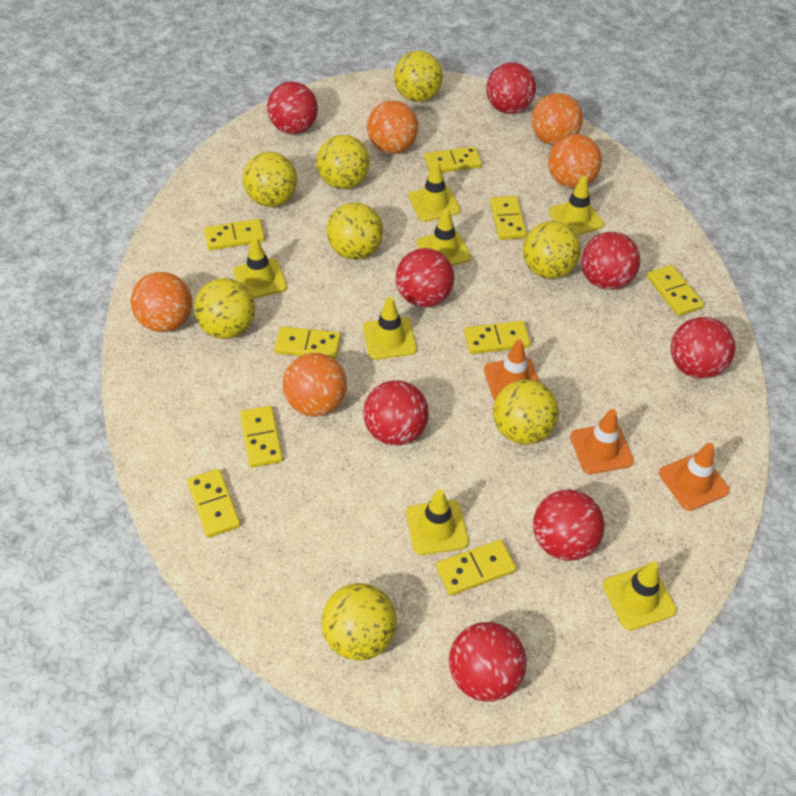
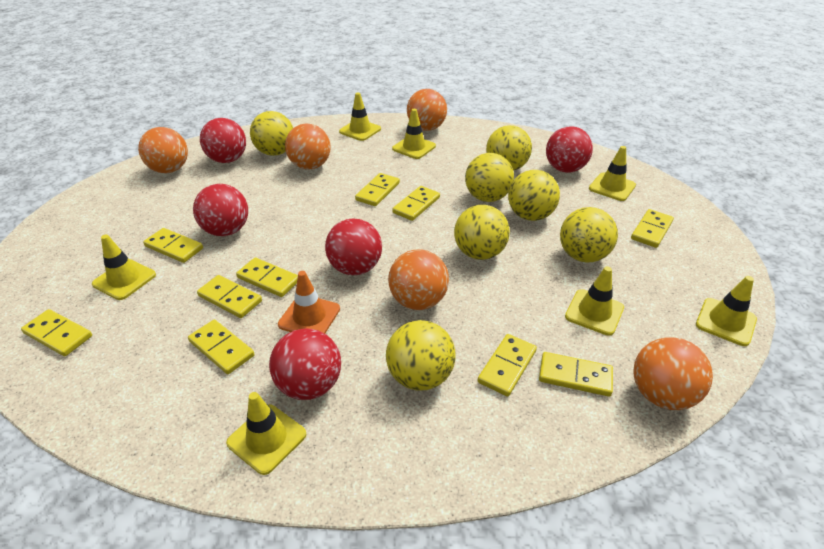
orange traffic cone: [484,339,539,401] [570,409,634,474] [659,443,729,511] = 3 -> [278,271,340,334] = 1
red ball: [267,82,318,134] [363,380,429,446] [396,248,454,307] [449,622,527,702] [486,62,536,114] [533,489,605,561] [581,232,640,290] [671,317,735,379] = 8 -> [193,184,248,236] [200,118,246,163] [269,328,341,400] [325,218,382,275] [546,126,593,173] = 5
yellow ball: [194,278,255,339] [243,152,297,207] [316,135,370,189] [321,583,397,661] [327,202,383,260] [394,51,443,102] [493,380,559,445] [523,221,581,279] = 8 -> [250,111,293,156] [386,320,456,390] [454,205,510,260] [465,153,514,202] [486,125,532,171] [508,170,560,221] [560,207,618,263] = 7
yellow domino: [187,469,241,538] [204,219,265,250] [240,406,283,468] [274,326,341,359] [424,146,482,173] [436,540,516,596] [464,321,531,354] [490,196,527,240] [647,265,704,316] = 9 -> [21,309,92,356] [143,228,203,263] [188,320,255,374] [197,275,262,318] [236,258,298,297] [355,173,400,206] [392,186,440,221] [477,334,537,397] [539,352,613,397] [631,209,674,248] = 10

